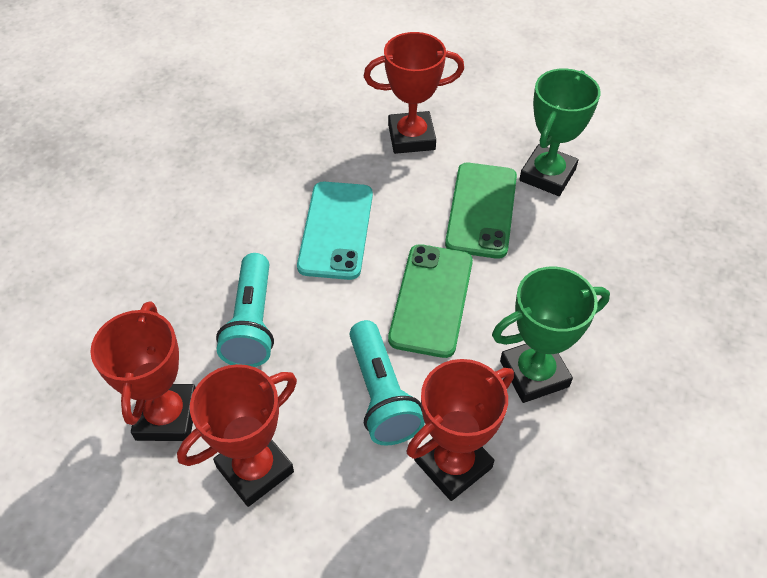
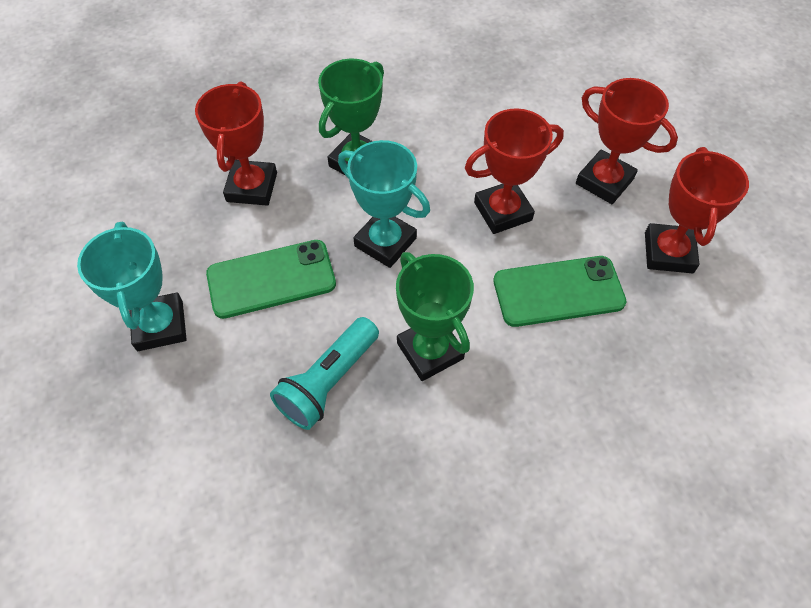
turquoise flashlight: [216,253,274,367] [350,320,425,446] = 2 -> [270,317,379,430] = 1
turquoise phone: [297,182,373,280] = 1 -> none = 0
turquoise trophy: none = 0 -> [77,222,187,351] [338,140,430,268] = 2

